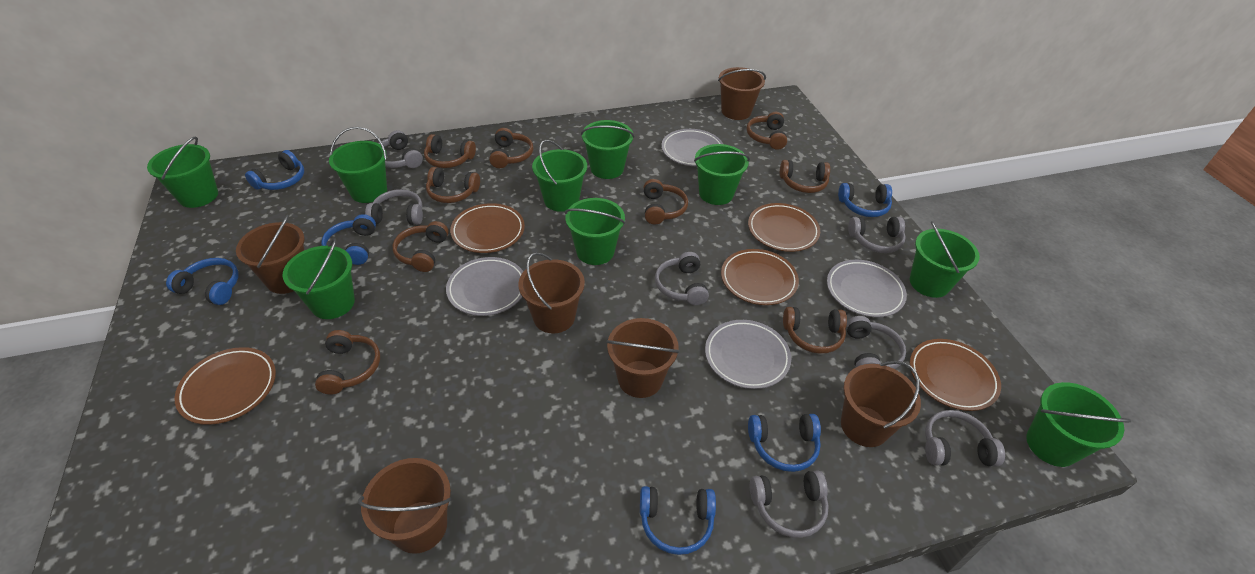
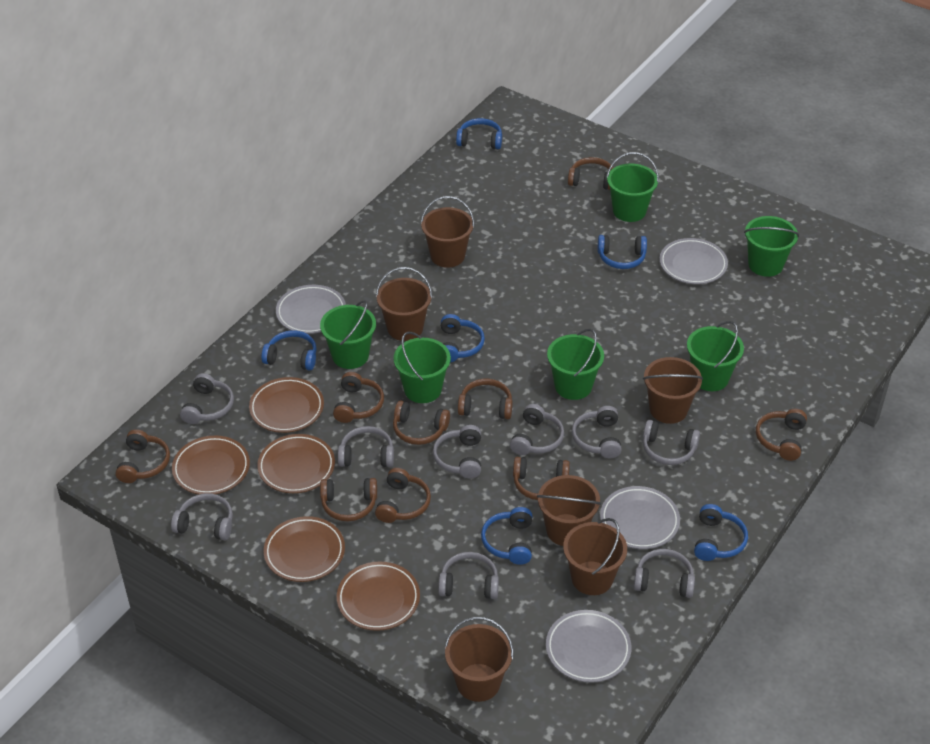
green bucket: [147,136,218,208] [283,238,355,319] [329,127,387,203] [532,140,587,212] [565,198,625,265] [581,120,634,179] [694,144,750,205] [910,221,980,298] [1026,382,1131,467] = 9 -> [320,300,376,369] [393,331,451,403] [547,329,604,400] [606,152,659,222] [687,321,744,391] [744,216,799,277] = 6
grey headphones: [365,189,423,225] [379,130,423,168] [655,252,709,305] [750,470,829,538] [846,316,906,369] [848,217,906,253] [925,410,1005,467] = 7 -> [171,493,233,540] [180,373,234,424] [338,426,394,467] [433,425,481,479] [438,552,499,599] [510,404,564,455] [572,406,622,458] [634,549,695,598] [643,420,700,465] = 9

